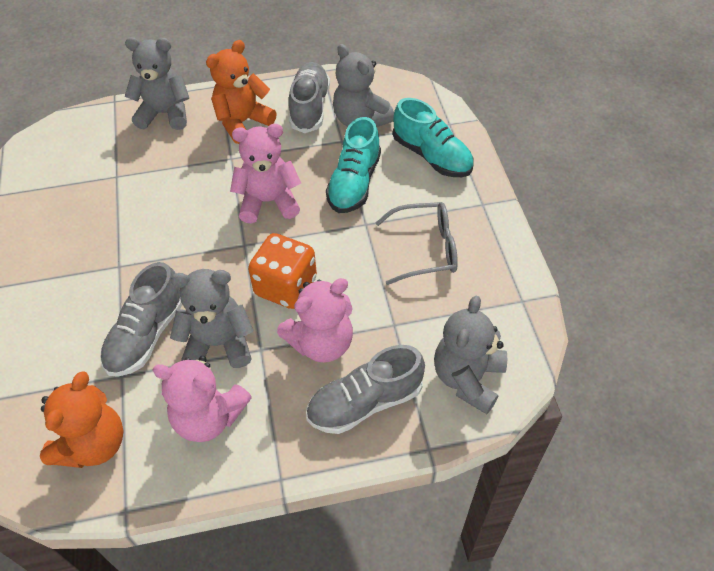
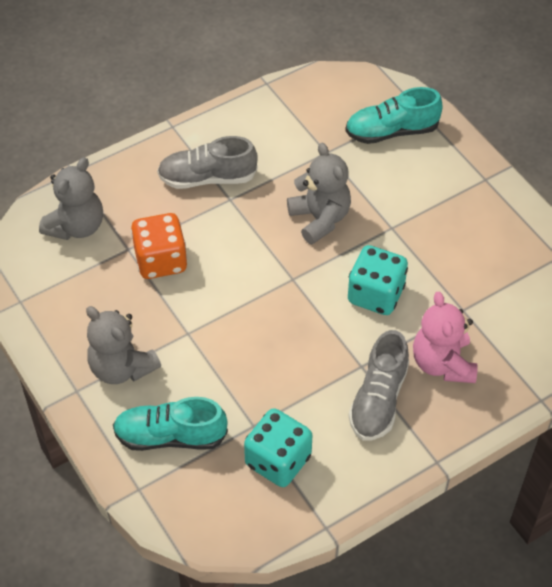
grey glasses: [375,202,458,285] = 1 -> none = 0
grey shoe: [100,262,183,377] [289,62,330,133] [306,345,425,434] = 3 -> [157,136,258,189] [349,330,409,441] = 2
grey teddy bear: [125,37,189,130] [170,269,254,368] [333,44,394,127] [434,296,507,414] = 4 -> [39,157,103,240] [86,306,161,384] [287,143,351,245] = 3
orange teddy bear: [40,371,124,468] [206,40,277,144] = 2 -> none = 0
pink teddy bear: [152,356,252,442] [230,124,301,223] [277,278,353,363] = 3 -> [413,292,478,383] = 1
turquoise dice: none = 0 -> [244,408,312,487] [348,245,408,315] = 2

